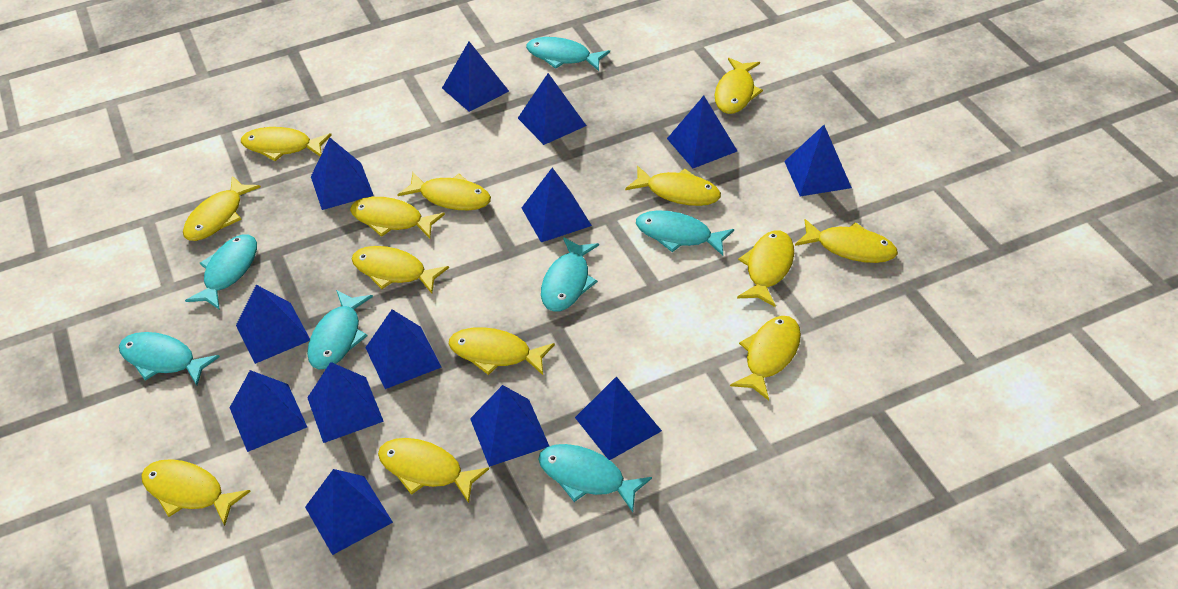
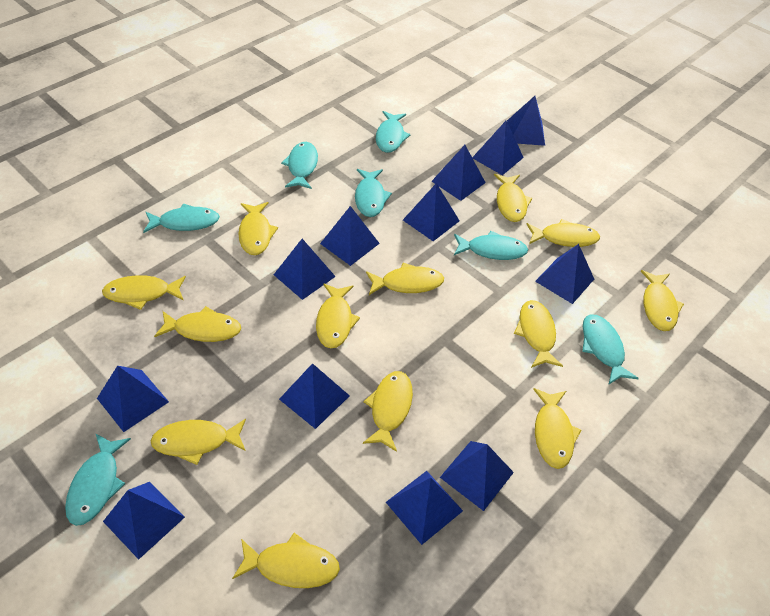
blue pyramid: [230,370,307,452] [236,285,310,364] [305,469,393,555] [307,362,384,443] [311,137,374,210] [365,309,441,389] [442,42,509,112] [470,385,549,467] [518,73,587,145] [522,168,592,242] [575,376,662,460] [667,96,737,168] [784,125,852,196] = 13 -> [97,366,169,432] [103,482,185,560] [274,239,336,300] [279,363,350,429] [320,206,380,266] [386,471,463,545] [403,183,460,241] [431,145,486,201] [440,441,514,511] [472,121,524,175] [507,96,545,146] [535,244,594,304] = 12

